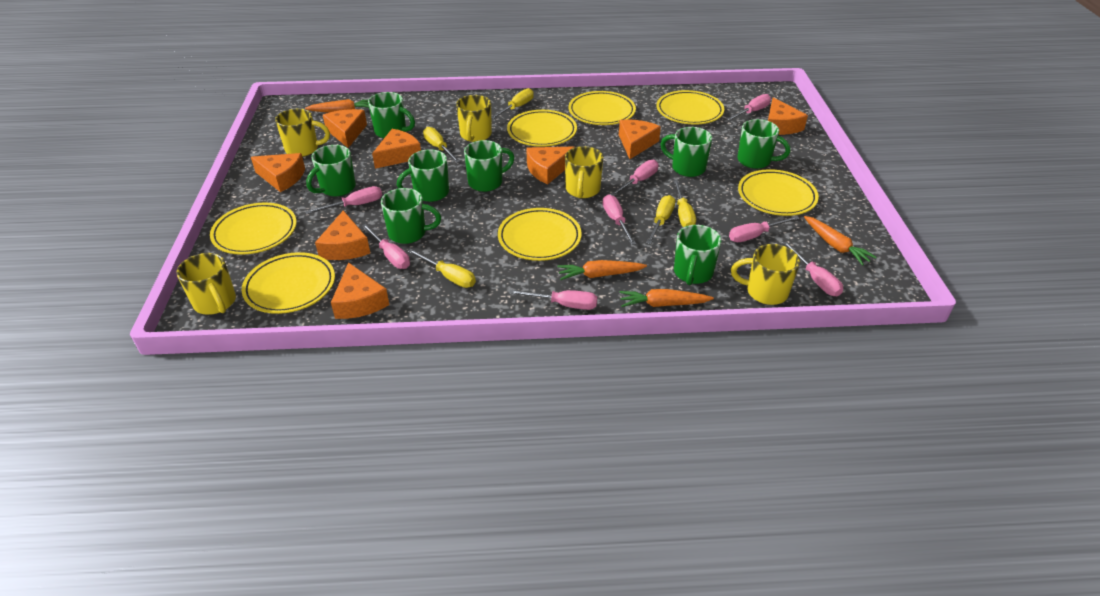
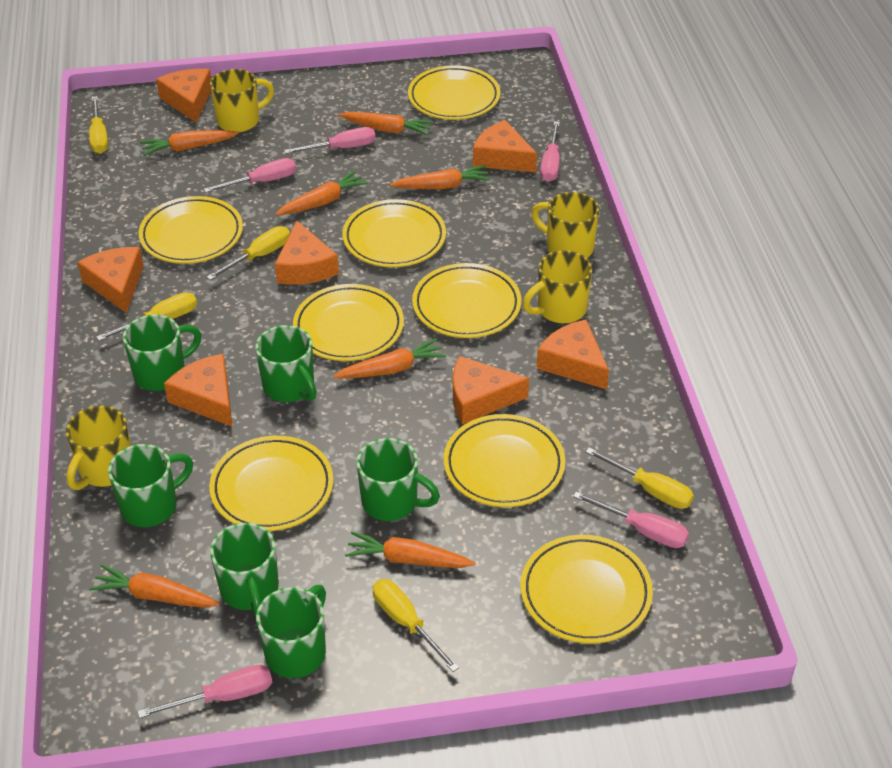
green mug: [306,145,356,197] [368,92,415,138] [381,188,441,244] [397,149,449,202] [464,140,514,192] [660,127,712,177] [674,225,721,285] [737,119,790,169] = 8 -> [108,444,193,527] [123,314,202,391] [210,523,279,617] [255,325,317,402] [256,585,326,678] [356,438,440,521] = 6
orange carrot: [305,99,369,113] [557,260,647,280] [619,289,714,307] [804,216,877,265] = 4 -> [89,565,220,608] [140,130,238,156] [275,171,368,215] [333,338,446,379] [339,112,433,135] [345,532,475,568] [390,165,491,189] = 7
orange cheese: [251,153,305,192] [315,210,370,260] [323,109,367,148] [331,262,389,319] [372,129,421,169] [526,147,575,185] [619,119,661,159] [768,98,808,135] = 8 -> [77,247,144,313] [156,69,211,123] [164,354,233,427] [275,221,339,285] [453,356,529,424] [473,120,537,172] [536,320,609,389] = 7
pink screwdriver: [305,186,382,214] [362,224,410,269] [509,290,597,310] [603,194,636,245] [610,160,659,196] [726,94,771,121] [729,216,800,242] [783,241,843,296] = 8 -> [137,665,272,718] [204,158,296,193] [284,127,376,154] [540,121,560,182] [573,491,689,548] = 5
yellow mug: [176,253,236,315] [275,108,330,157] [456,95,492,142] [565,146,603,198] [731,244,800,305] = 5 -> [66,405,131,490] [210,69,274,132] [522,250,592,323] [531,192,599,258] = 4
yellow plate: [210,203,297,255] [242,252,335,314] [498,208,582,261] [507,110,577,147] [568,91,636,125] [657,90,724,125] [738,169,819,216] = 7 -> [139,196,243,264] [209,436,333,531] [293,284,404,361] [342,199,446,267] [408,65,500,120] [412,263,521,338] [444,414,565,507] [520,535,653,644] = 8

